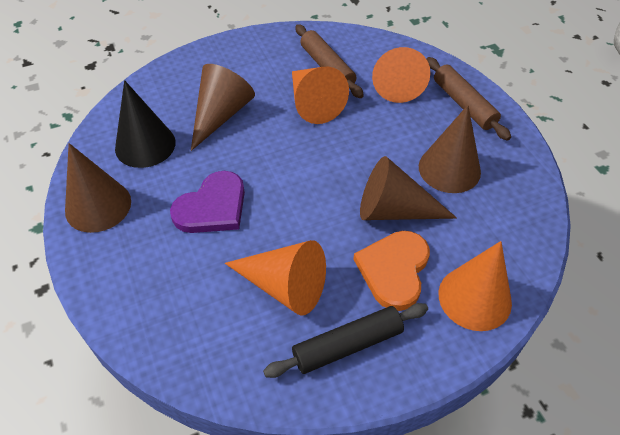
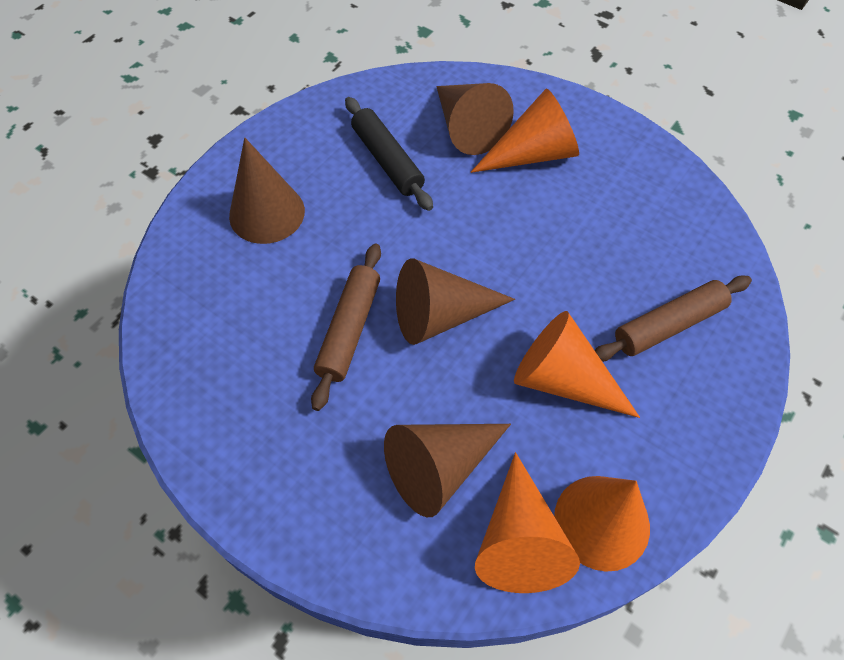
black cone: [115,80,176,168] = 1 -> none = 0
orange heart: [353,231,430,311] = 1 -> none = 0
purple heart: [170,171,245,233] = 1 -> none = 0

